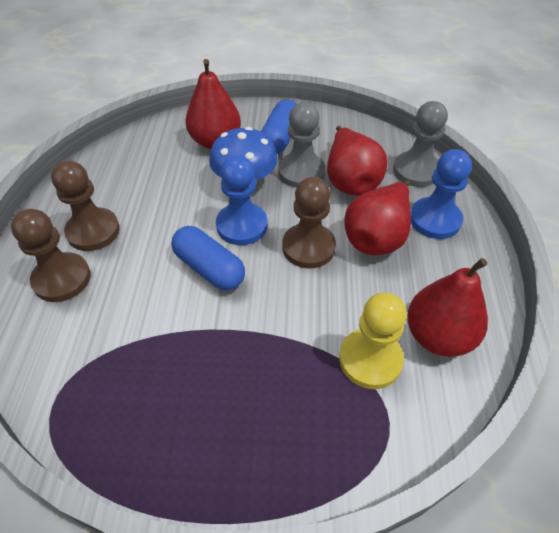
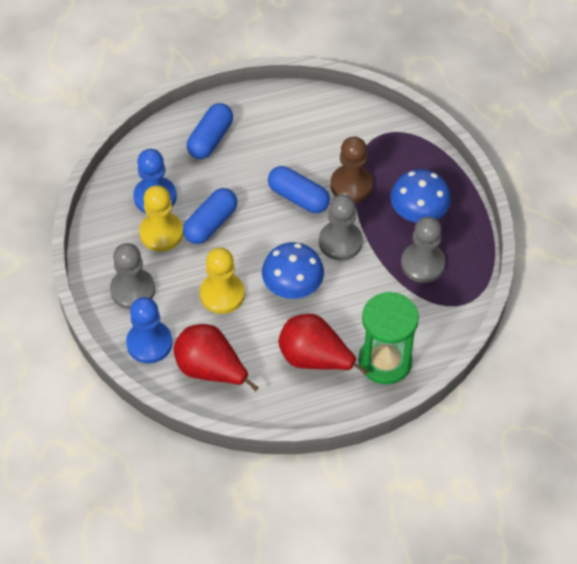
blue capsule: [171,226,245,291] [261,100,296,154] = 2 -> [183,188,238,244] [187,103,233,159] [268,166,330,213] = 3
blue mushroom: [209,127,278,185] = 1 -> [262,242,324,299] [390,169,451,223] = 2
brown pawn: [11,209,91,302] [51,161,120,251] [282,177,336,268] = 3 -> [330,137,373,202] = 1
green hourglass: none = 0 -> [359,292,419,384] = 1
grey pawn: [278,102,325,188] [393,101,448,187] = 2 -> [110,243,155,309] [319,194,363,261] [401,217,446,283] = 3
red pear: [185,59,241,149] [327,126,387,196] [344,180,411,255] [407,258,488,357] = 4 -> [174,324,259,392] [278,314,368,375] = 2
yellow pawn: [339,292,407,389] = 1 -> [139,185,183,252] [200,248,245,314] = 2

